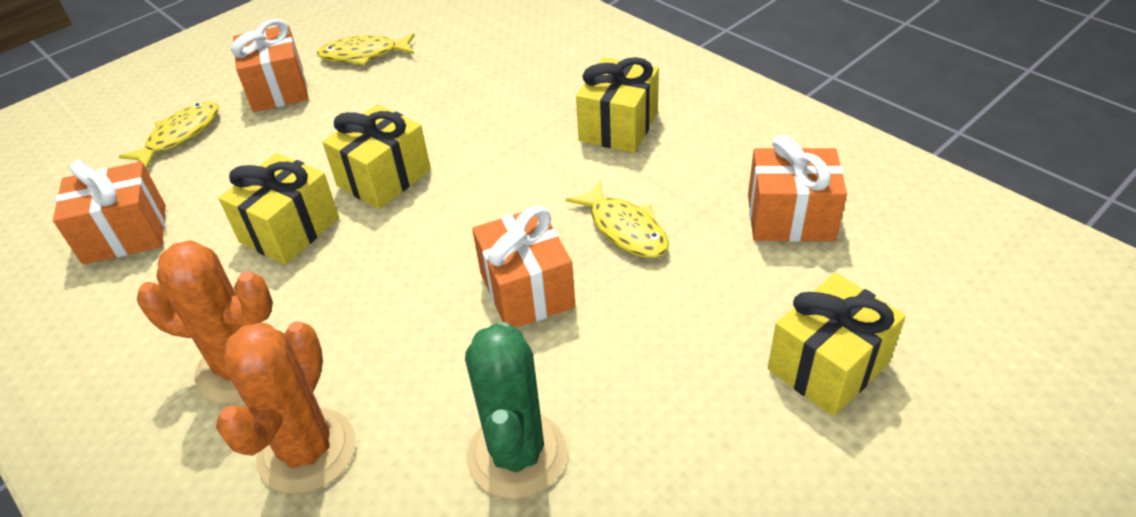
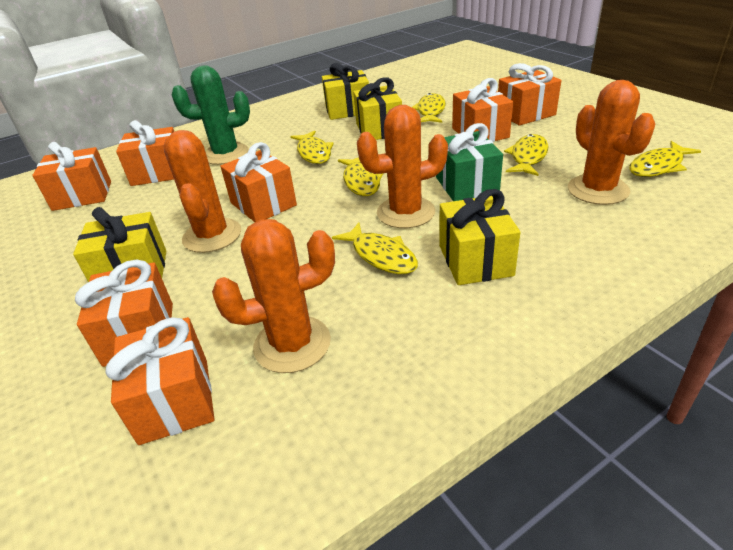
green gift: none = 0 -> [436,123,503,201] = 1
orange cactus: [137,240,273,404] [216,321,356,494] = 2 -> [163,130,241,253] [212,219,335,373] [357,105,448,228] [568,80,655,205] = 4
orange gift: [53,160,166,264] [231,19,309,112] [472,206,575,328] [748,135,847,242] = 4 -> [32,142,111,211] [75,260,173,367] [105,317,214,445] [116,120,174,186] [220,142,297,222] [452,78,513,142] [498,63,561,125] = 7
yellow fish: [119,102,219,169] [317,33,415,66] [565,180,669,258] = 3 -> [290,131,334,164] [332,223,418,274] [338,157,384,196] [412,93,446,123] [504,134,549,176] [629,141,701,177] = 6

